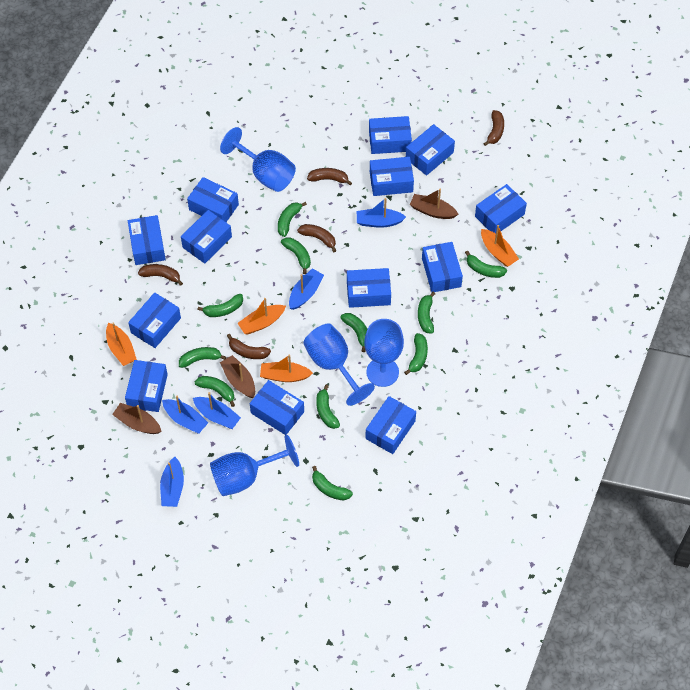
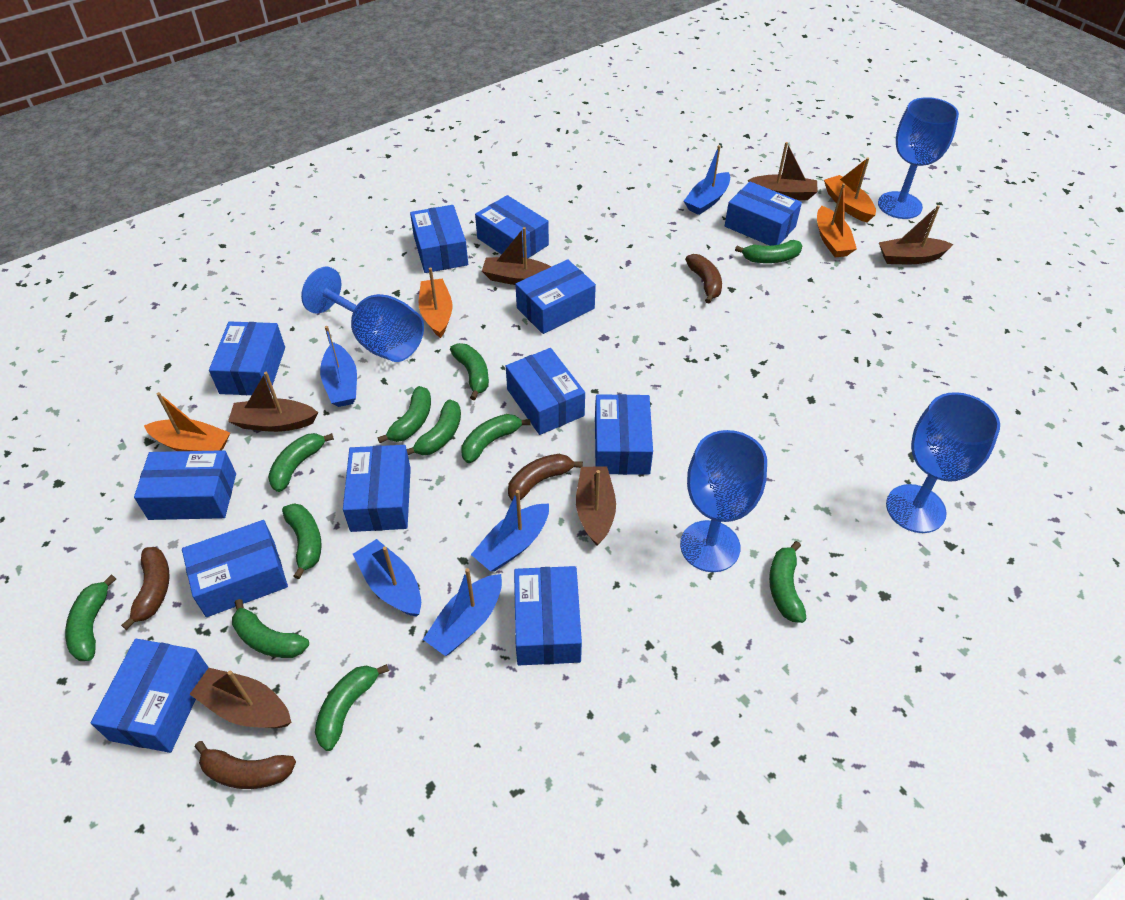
blue box: [125,360,168,412] [128,215,166,265] [128,293,181,348] [181,210,232,264] [187,177,239,222] [250,380,304,435] [347,268,391,308] [365,396,416,454] [369,116,412,154] [370,157,414,196] [406,124,455,176] [422,242,463,292] [475,184,527,233] = 13 -> [91,639,209,753] [134,450,236,520] [182,520,288,617] [209,321,285,395] [343,445,411,532] [410,205,468,273] [475,195,549,258] [506,348,585,435] [514,566,582,665] [515,259,596,334] [595,394,653,475] [725,182,802,246] = 12
brown banana: [138,264,183,286] [227,334,271,359] [297,224,336,252] [307,168,352,185] [483,110,504,146] = 5 -> [121,547,170,630] [195,741,296,789] [508,454,583,501] [685,254,722,304] = 4
brown boat: [112,403,162,434] [220,355,255,398] [410,189,459,219] = 3 -> [190,668,291,728] [228,372,318,432] [482,227,552,285] [576,466,616,546] [748,142,818,200] [879,205,954,264] = 6

